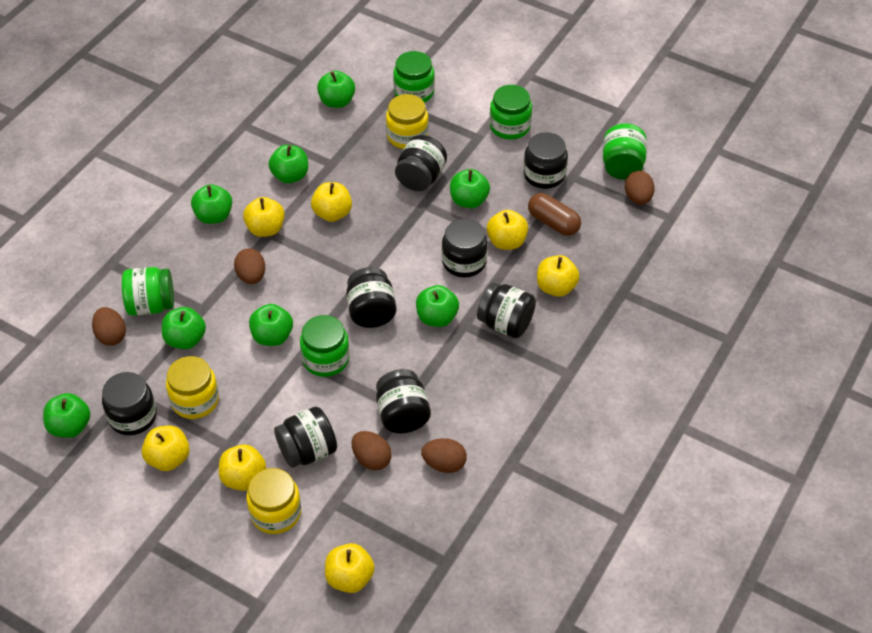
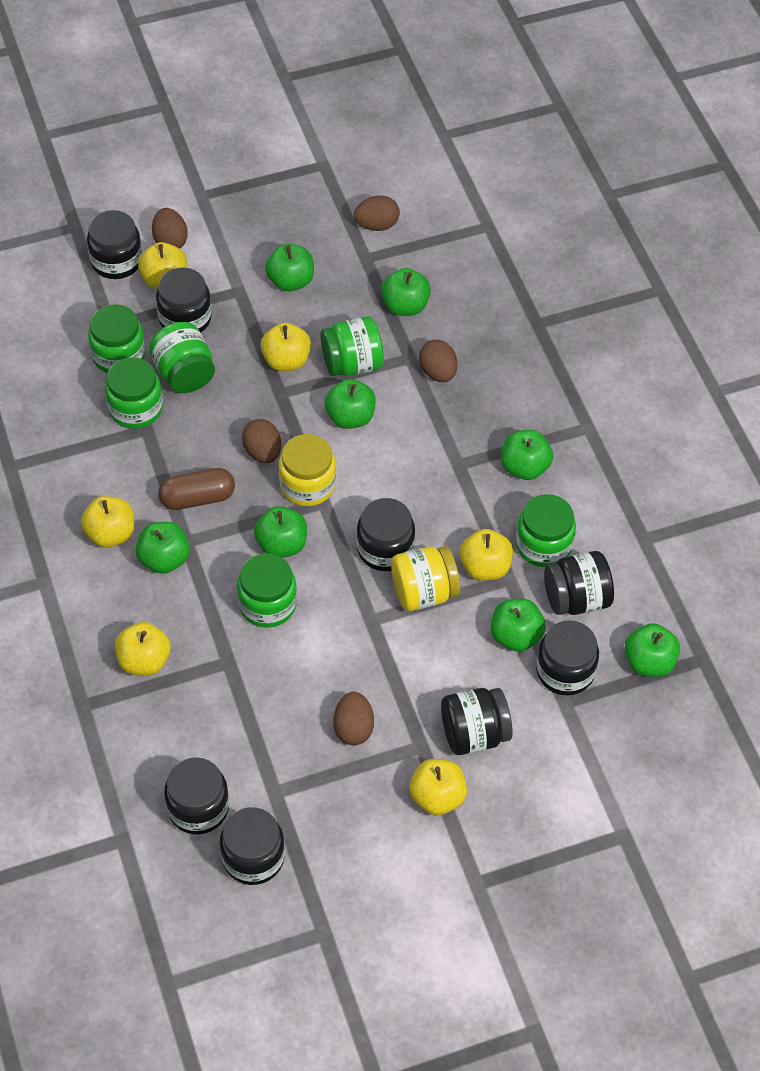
green jar: [122,267,174,316] [300,315,350,377] [393,51,435,103] [490,85,532,140] [603,123,647,180] = 5 -> [88,304,146,373] [105,357,163,429] [149,322,215,393] [237,553,297,628] [320,316,384,376] [516,494,576,567] = 6
yellow apple: [142,426,190,471] [219,444,266,491] [243,197,285,237] [311,182,352,222] [325,543,375,593] [487,210,528,250] [537,255,579,297] = 7 -> [81,496,135,548] [115,622,171,676] [138,242,187,290] [261,323,311,371] [409,759,467,815] [460,529,513,581] = 6
yellow jar: [166,356,219,419] [246,468,301,534] [386,94,429,149] = 3 -> [279,434,336,506] [391,546,460,611] = 2

